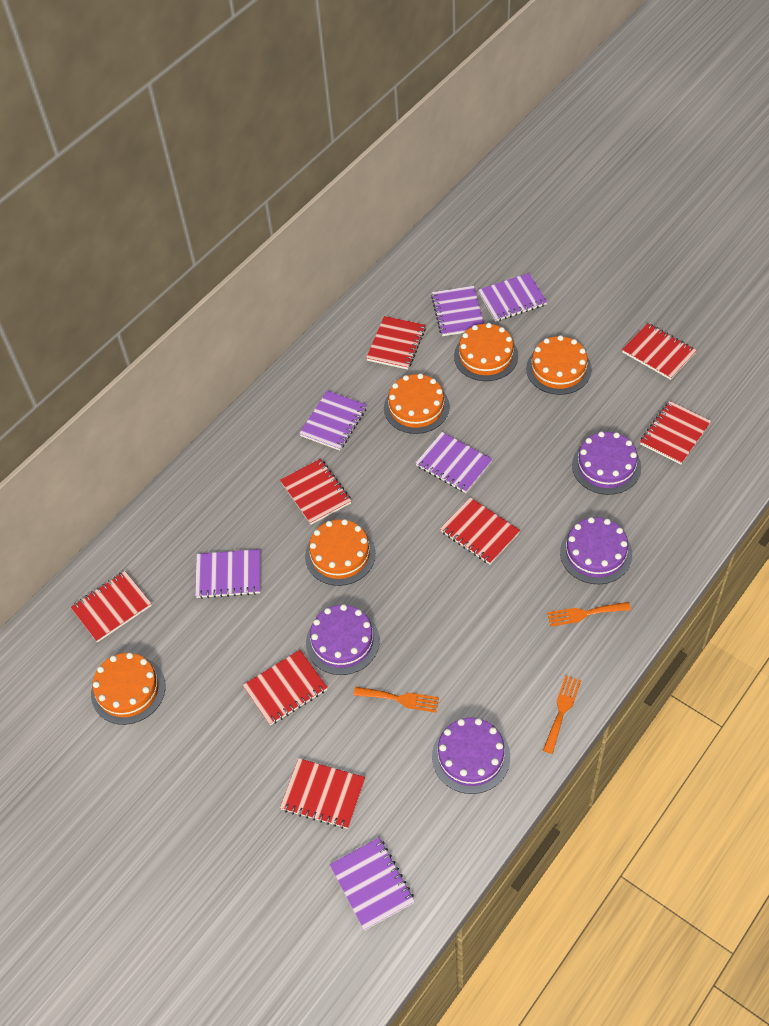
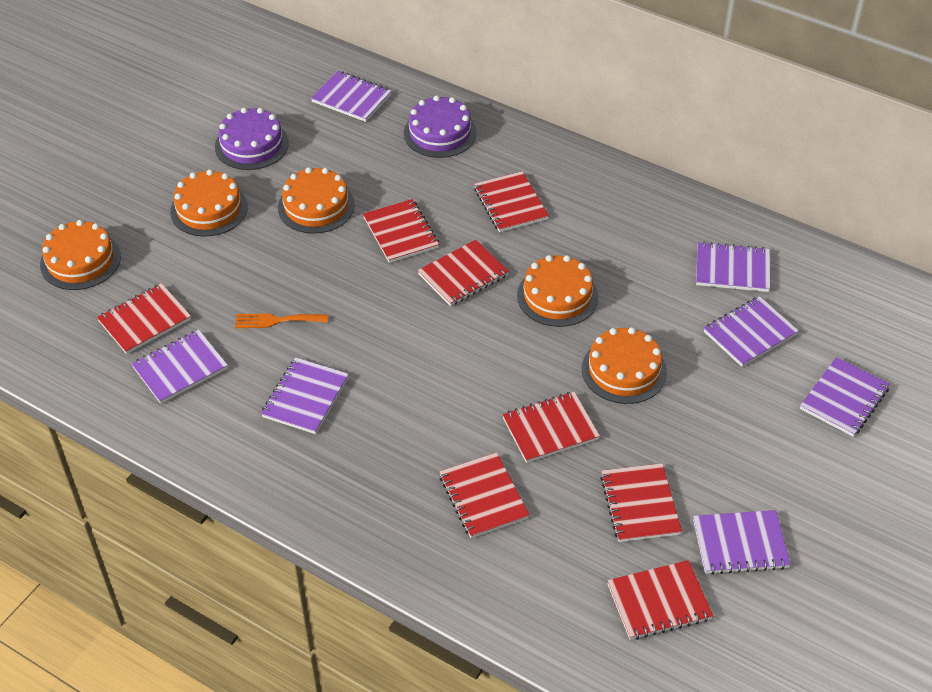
orange fork: [353,687,439,713] [543,676,581,754] [547,602,631,626] = 3 -> [235,313,328,328] = 1
purple cake: [306,604,379,675] [432,718,510,794] [560,517,632,584] [572,431,641,495] = 4 -> [215,108,289,170] [404,95,477,158] = 2
purple notebook: [195,549,260,599] [299,390,367,451] [329,838,415,930] [416,432,493,493] [431,286,484,336] [478,273,547,322] = 6 -> [132,330,228,404] [261,357,349,434] [311,71,392,122] [693,510,791,575] [696,242,770,292] [704,296,799,367] [800,357,890,437] = 7

